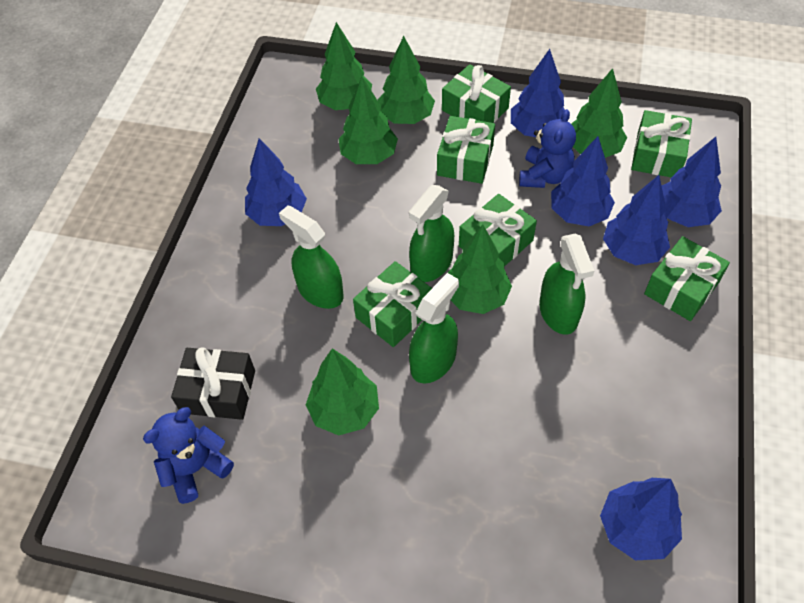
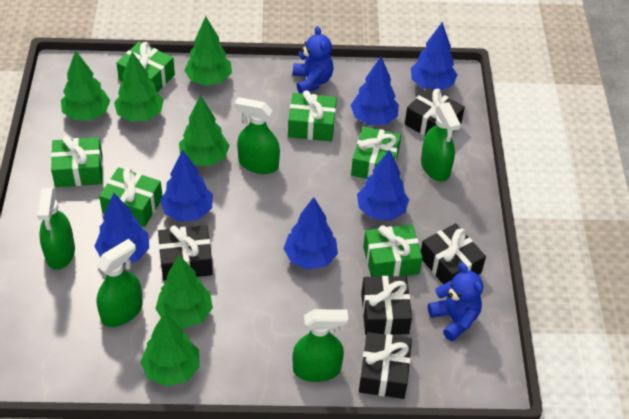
black gift: [171,347,255,420] = 1 -> [158,225,213,281] [359,332,412,399] [361,276,412,335] [405,87,465,136] [421,223,486,284] = 5
green spray bottle: [279,205,343,309] [409,185,454,282] [409,273,459,384] [539,234,594,335] = 4 -> [37,188,75,270] [96,239,143,327] [234,97,280,174] [292,309,348,382] [421,102,461,182] = 5

